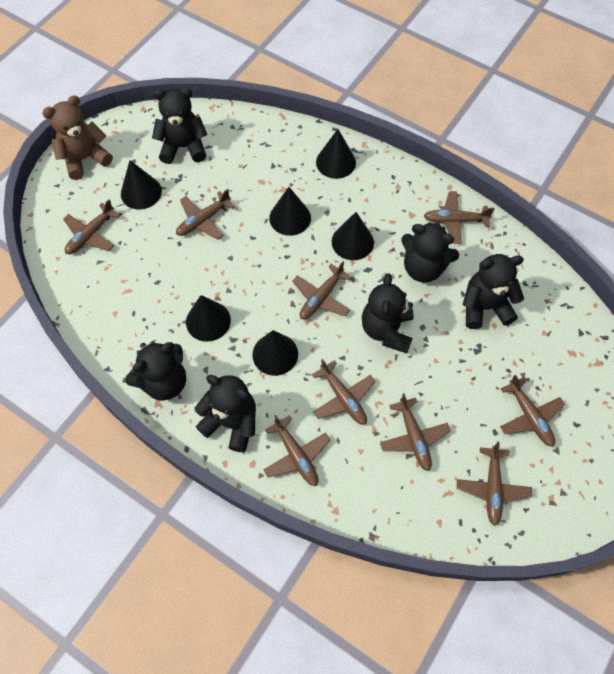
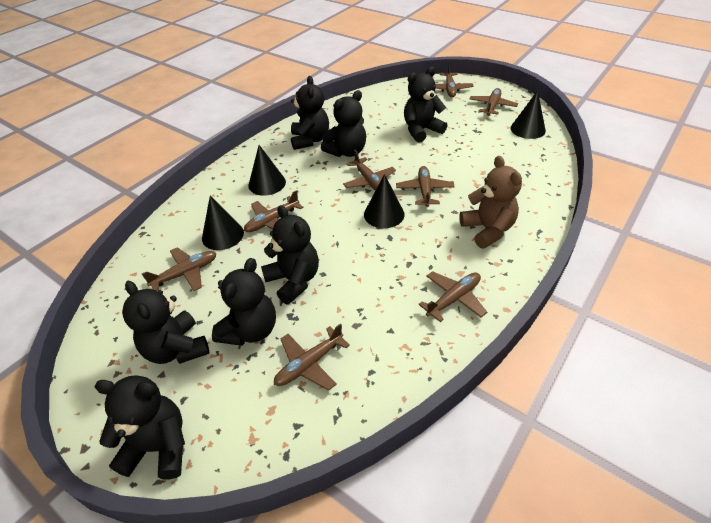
black cone: [121,160,162,210] [186,295,231,342] [252,330,298,376] [269,187,311,236] [316,129,356,179] [332,212,374,260] = 6 -> [202,196,244,250] [248,145,286,196] [364,174,404,228] [510,91,546,139] = 4
black teddy bear: [125,341,186,401] [152,88,207,164] [195,375,256,452] [362,273,414,353] [401,222,459,283] [462,254,524,329] = 6 -> [94,375,185,480] [122,281,209,364] [212,258,276,346] [261,205,319,304] [291,76,329,150] [321,90,366,157] [404,67,447,143] = 7
brown plane: [63,199,120,254] [176,189,235,240] [263,415,330,486] [292,261,352,319] [312,359,376,425] [380,393,451,471] [424,191,495,244] [457,442,532,526] [500,375,565,447] = 9 -> [142,247,216,291] [244,190,304,232] [274,323,350,391] [343,150,396,191] [396,166,455,207] [418,271,487,322] [435,63,474,97] [469,88,518,116] = 8

